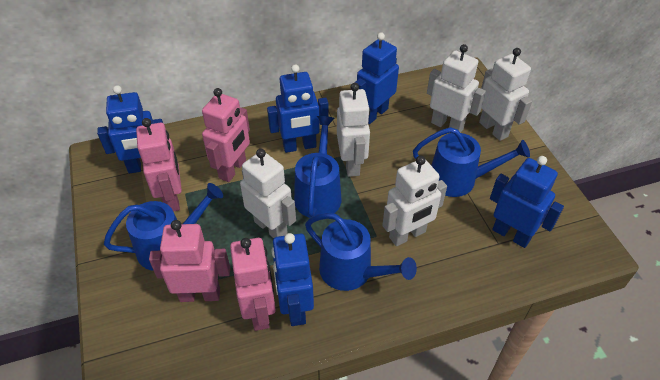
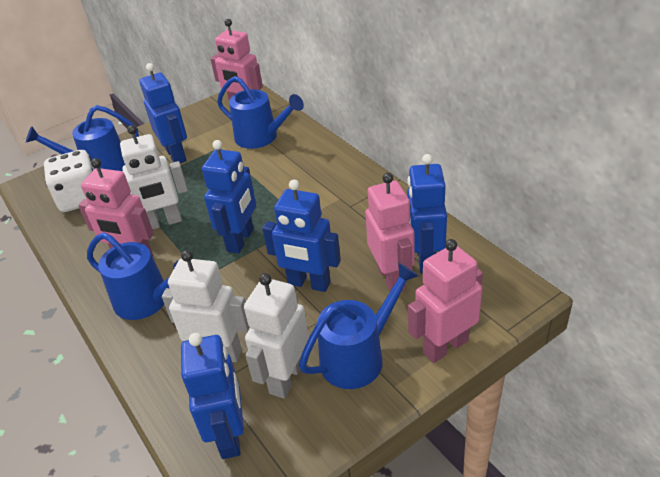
white dice: none = 0 -> [44,150,94,212] = 1
white robot: [240,149,296,238] [337,83,370,177] [382,156,447,246] [427,44,486,133] [479,48,532,141] = 5 -> [120,125,188,229] [162,250,250,362] [244,273,309,398] = 3

